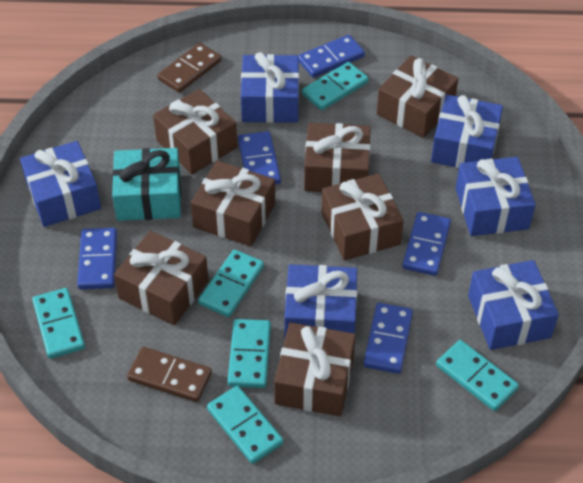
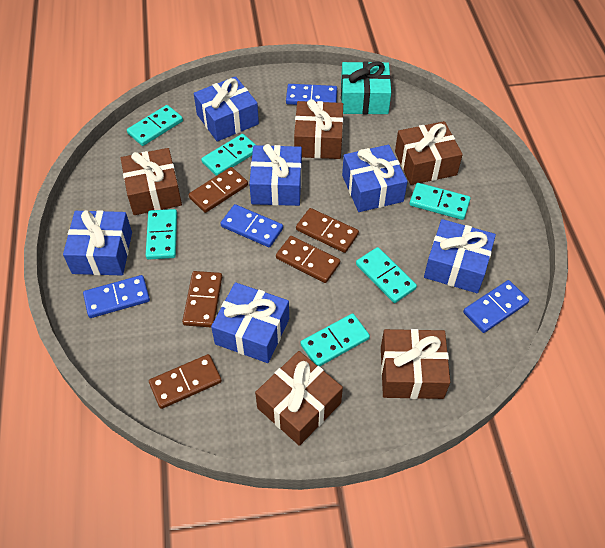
blue domino: [77,228,117,290] [238,131,281,184] [298,35,365,78] [364,303,413,374] [402,212,451,276] = 5 -> [83,275,150,318] [220,204,283,247] [286,84,337,105] [463,280,529,333] = 4
brown domino: [127,347,212,402] [157,43,222,93] = 2 -> [149,354,222,409] [182,271,222,327] [189,167,248,213] [276,236,340,283] [296,208,359,253] = 5
brown gift: [114,231,209,325] [153,89,238,174] [191,161,275,247] [274,322,356,416] [304,123,371,192] [322,173,404,260] [377,56,458,138] = 7 -> [121,148,182,215] [255,351,343,446] [294,99,343,159] [381,329,450,399] [395,121,463,185] = 5

